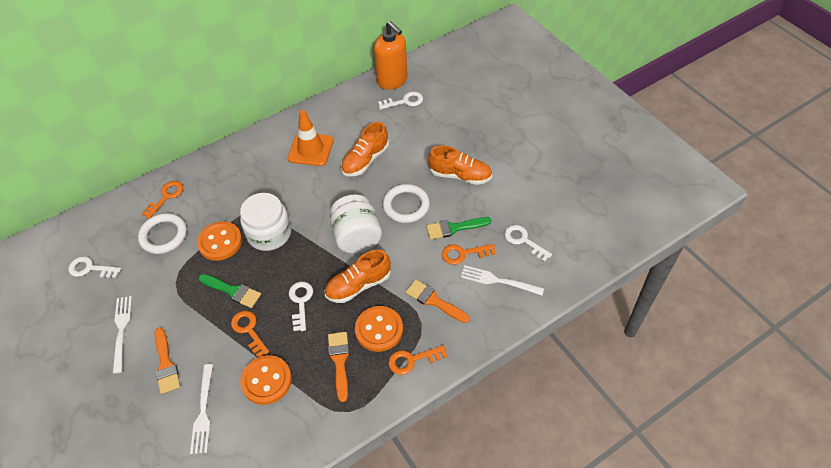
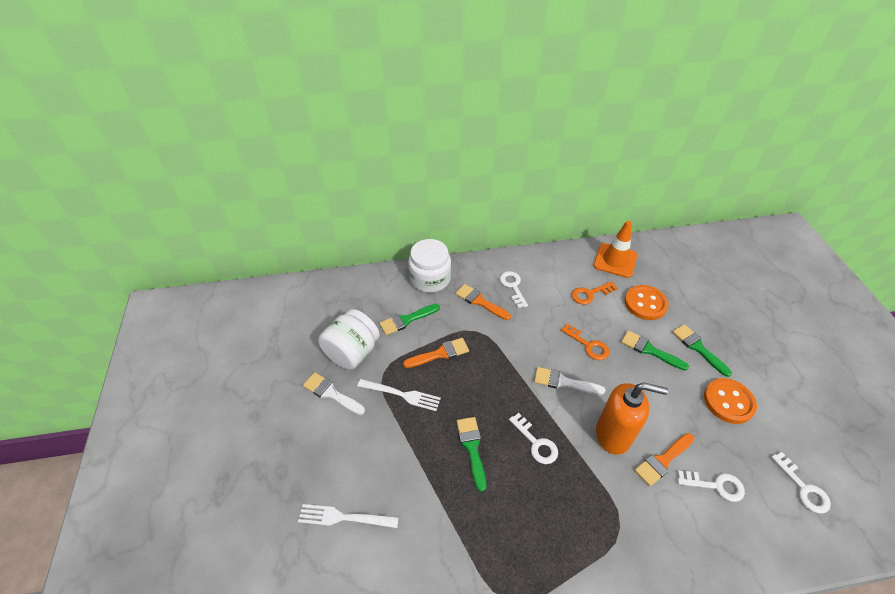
green brush: [199,274,261,308] [426,217,492,240] = 2 -> [379,304,440,335] [456,417,486,492] [621,330,689,371] [672,324,732,377] = 4
orange button: [197,221,242,261] [240,355,292,405] [355,306,403,352] = 3 -> [625,285,669,320] [704,378,757,424] = 2
orange key: [141,181,183,219] [231,311,269,357] [388,345,447,375] [442,244,495,265] = 4 -> [561,324,609,360] [572,281,617,305] = 2
orange shoe: [325,250,391,303] [341,122,389,176] [428,145,492,185] = 3 -> none = 0
white brush: none = 0 -> [303,372,365,415] [534,367,606,395] = 2
white fork: [113,296,132,374] [190,364,213,454] [461,265,544,295] = 3 -> [298,504,399,528] [357,379,441,411] = 2
white ring: [138,213,187,254] [382,184,430,223] = 2 -> none = 0

